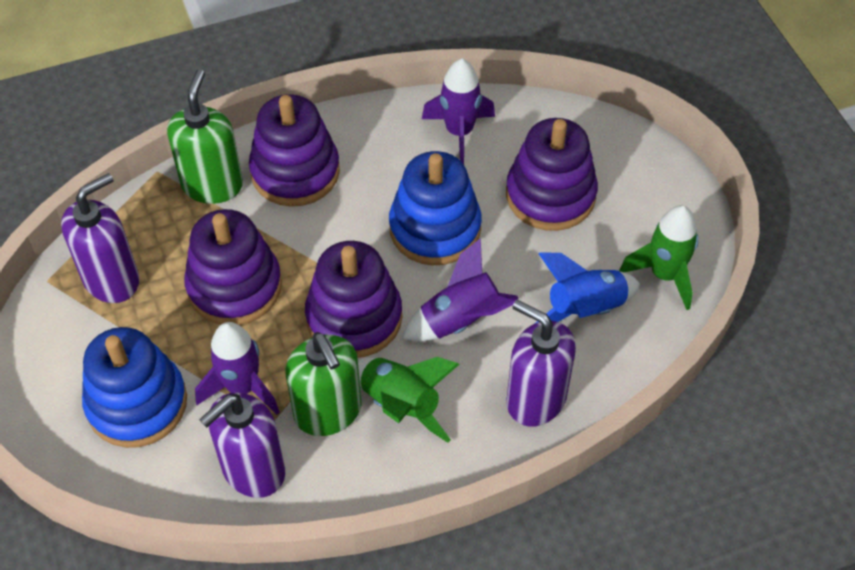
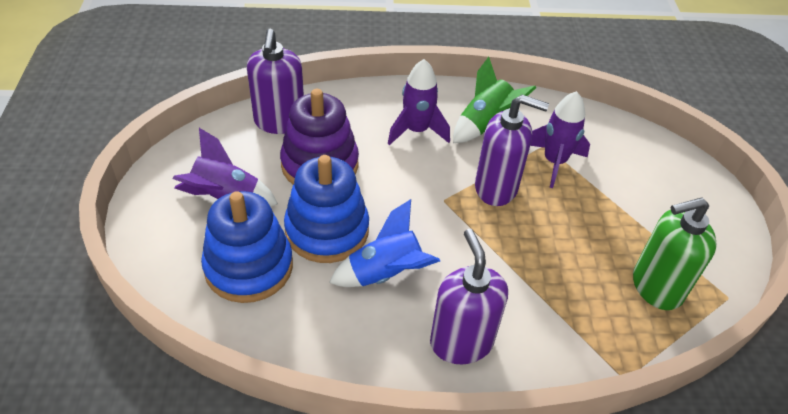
green rocket: [358,357,460,443] [619,205,699,310] = 2 -> [453,57,536,143] = 1
green soap dispenser: [167,69,243,204] [285,332,362,436] = 2 -> [633,197,717,310] = 1
purple stacking toy: [184,209,282,325] [249,95,340,207] [305,241,402,358] [506,118,598,231] = 4 -> [280,89,359,184] = 1

